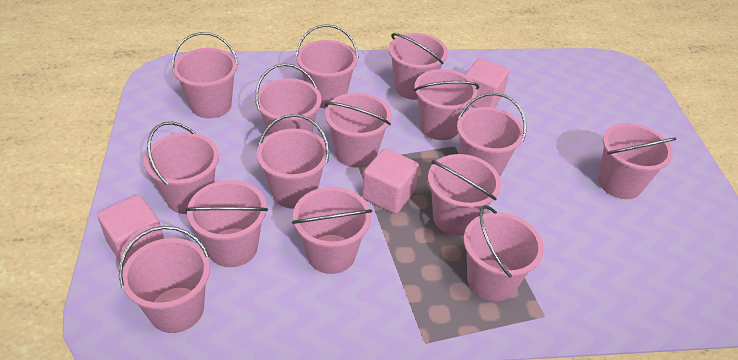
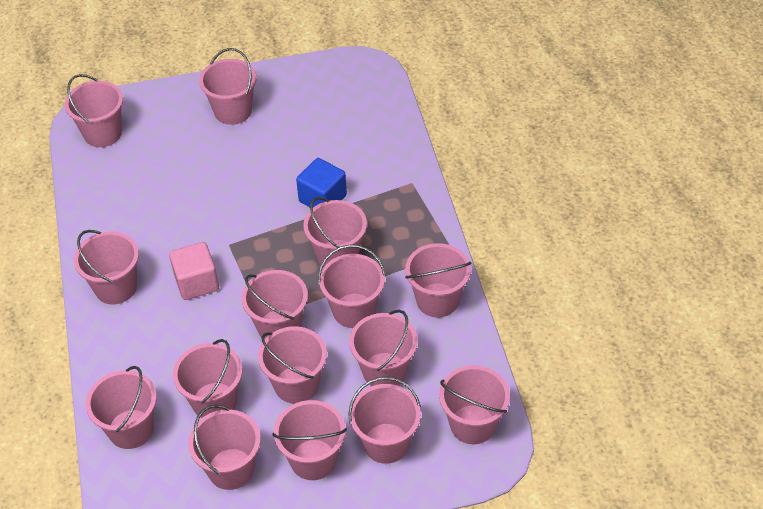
blue cube: none = 0 -> [296,158,347,207] = 1
pink cube: [97,195,164,267] [362,148,419,214] [465,58,510,108] = 3 -> [169,242,219,300] = 1

